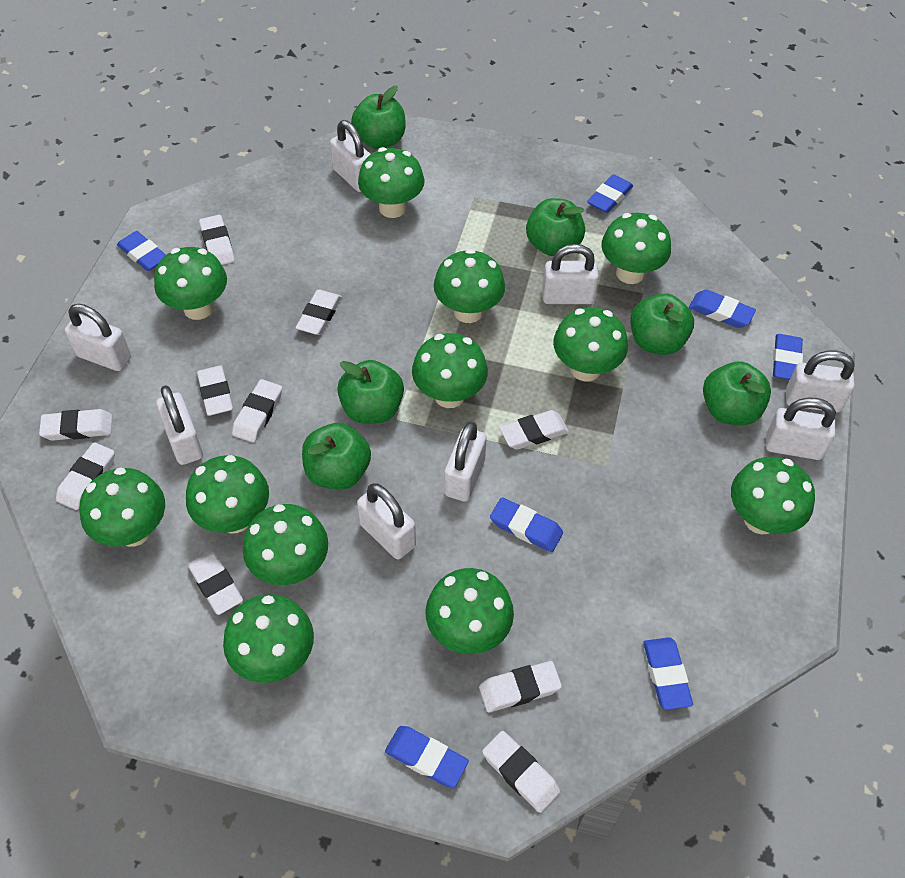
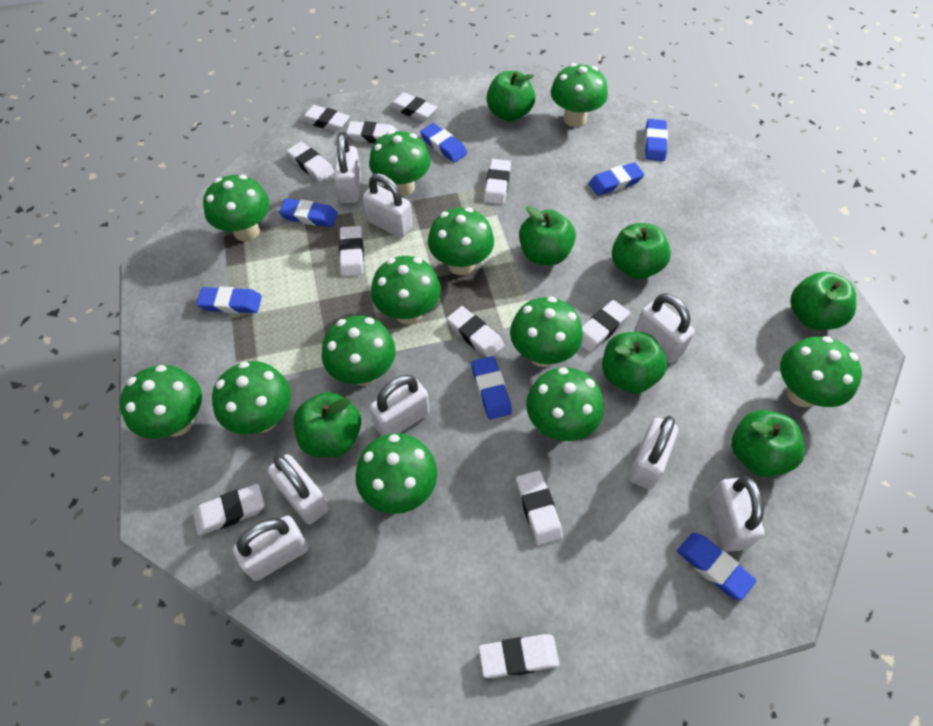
green apple: [302,423,371,490] [337,360,404,424] [351,86,406,149] [526,198,585,256] [630,293,694,355] [703,362,771,425] = 6 -> [293,392,361,457] [486,71,535,122] [519,206,576,265] [602,332,667,393] [612,223,671,279] [732,410,805,477] [790,272,856,330] = 7
white eraser: [39,409,112,441] [56,442,115,510] [188,551,243,615] [197,365,233,416] [199,215,235,265] [232,379,282,443] [296,289,342,335] [479,661,562,712] [482,731,561,813] [500,410,569,450] = 10 -> [193,484,265,536] [287,142,334,182] [301,105,350,132] [339,226,364,276] [346,121,398,143] [389,92,437,121] [447,306,504,357] [479,634,560,678] [484,159,511,204] [516,470,563,545] [581,300,630,352] = 11

